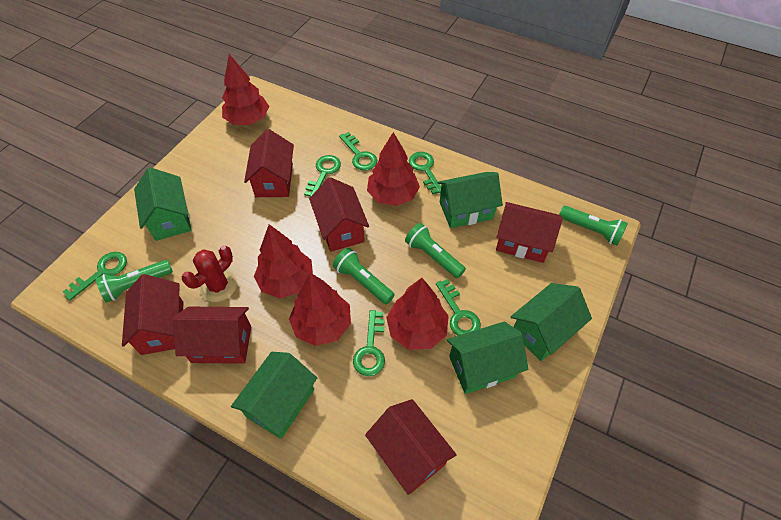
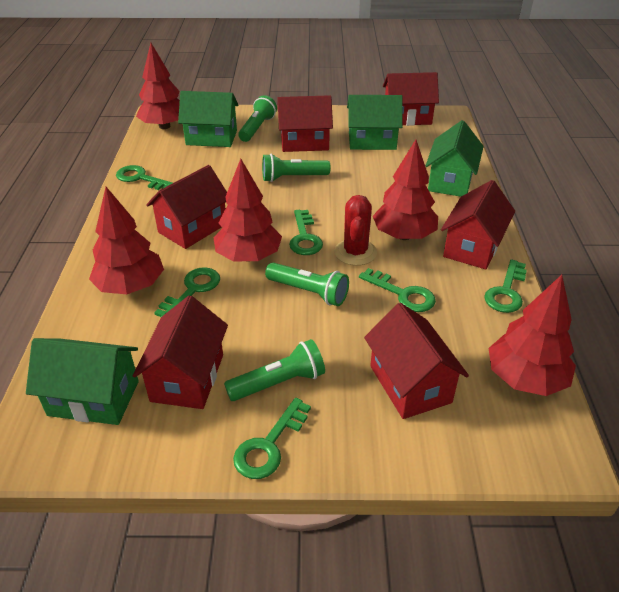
green house: [134,167,191,241] [231,352,317,439] [437,172,503,228] [447,322,529,394] [511,283,592,361] = 5 -> [26,338,139,425] [178,91,239,147] [347,95,403,150] [425,120,484,197] = 4

